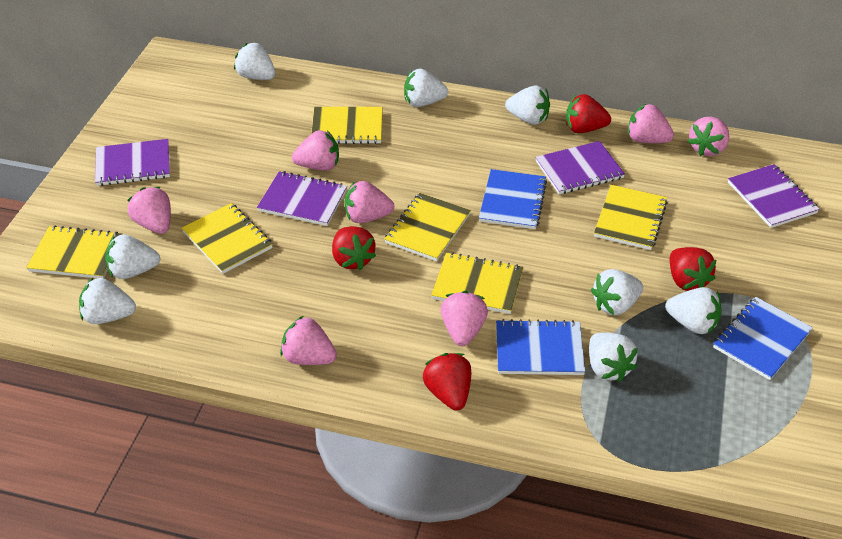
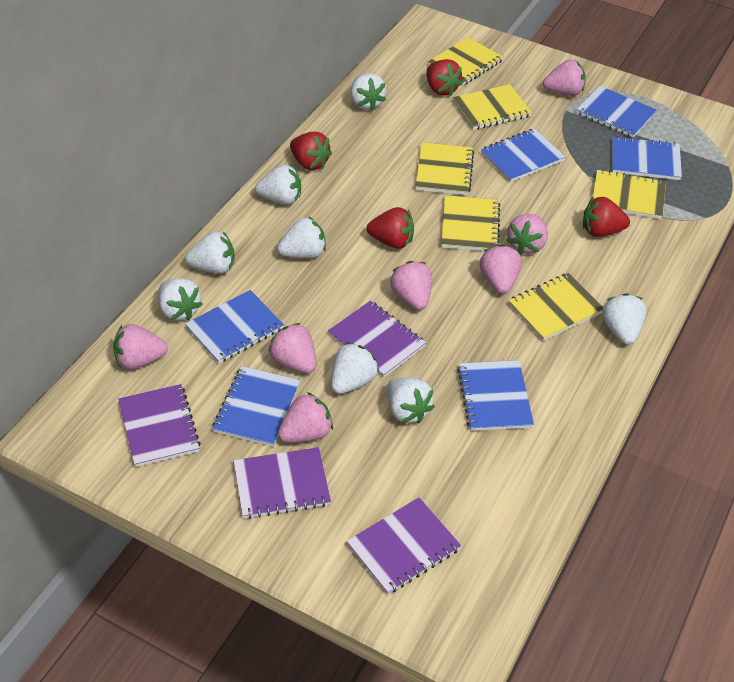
blue notebook: [479,169,547,229] [496,319,585,375] [713,297,813,380] = 3 -> [185,290,284,363] [212,366,300,447] [458,360,534,431] [481,128,566,182] [576,86,657,138] [612,136,682,180] = 6

